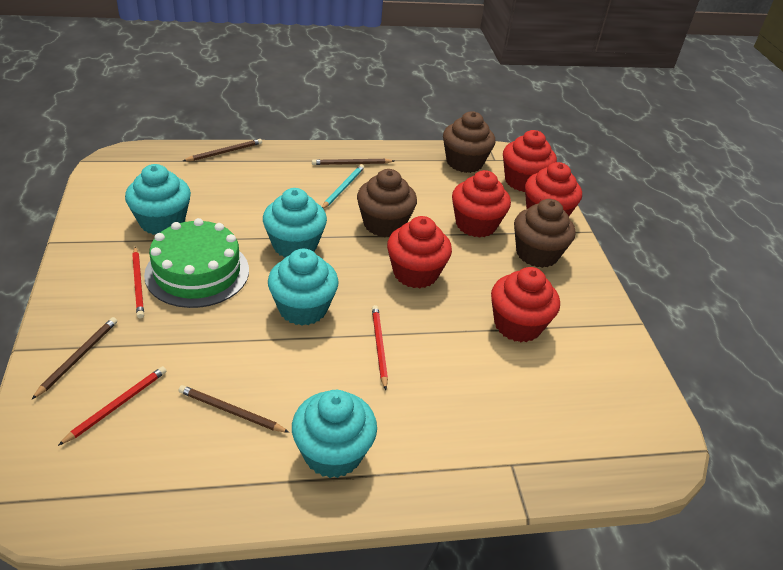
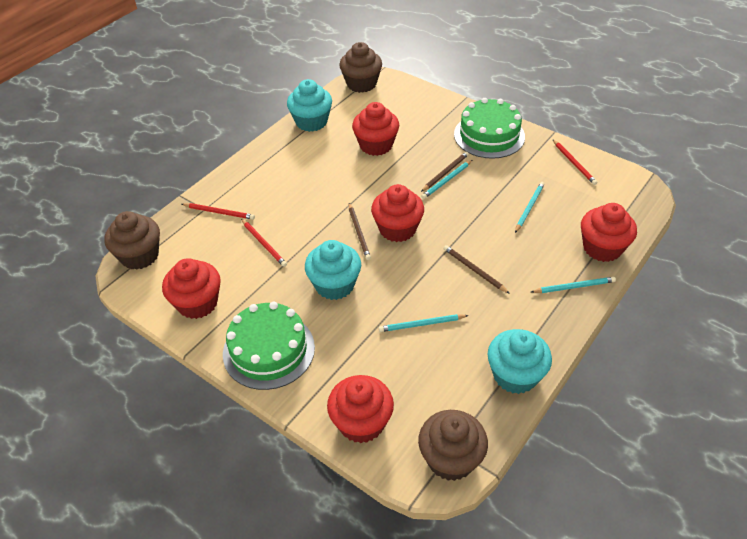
brown pencil: [31,317,117,400] [178,385,290,433] [183,139,262,161] [312,159,394,165] = 4 -> [349,203,371,260] [421,152,469,192] [443,245,510,294] = 3
green cake: [144,218,249,308] = 1 -> [223,302,315,390] [454,98,525,159] = 2
turquoise cupcake: [125,164,191,235] [263,188,327,258] [268,249,339,326] [292,390,377,478] = 4 -> [287,79,332,132] [305,240,361,300] [488,329,552,394] = 3
turquoise pencil: [322,165,364,209] = 1 -> [379,314,469,332] [421,160,472,199] [515,182,545,233] [531,277,616,293] = 4

